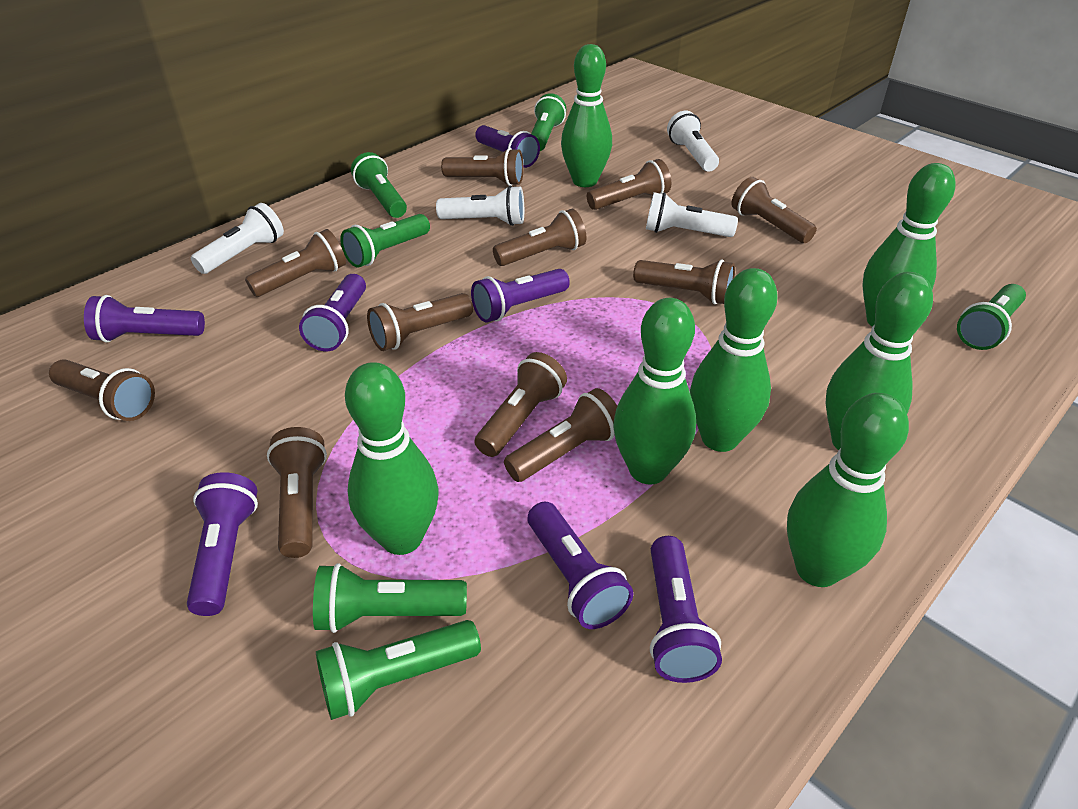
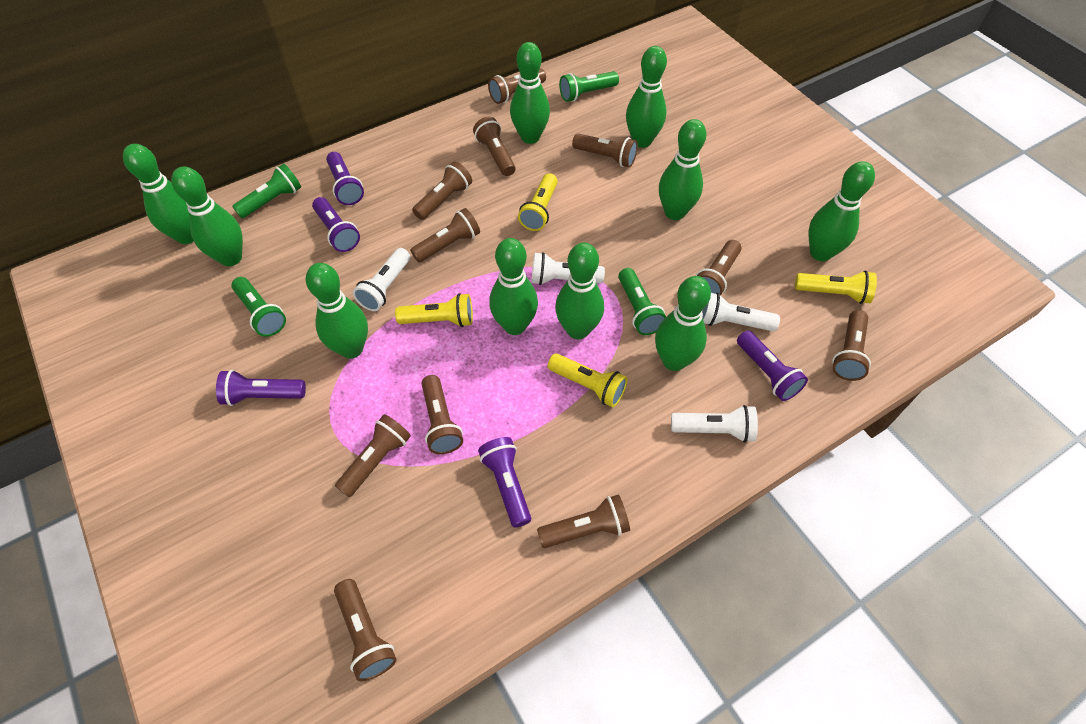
green bowling pin: [345,362,438,555] [561,44,612,187] [613,298,696,485] [690,268,778,452] [787,393,909,587] [826,272,933,450] [862,163,955,327] = 7 -> [123,144,194,244] [171,167,243,266] [306,263,368,359] [489,238,538,335] [510,42,550,144] [555,243,604,339] [626,46,667,148] [655,276,711,371] [659,119,706,220] [808,161,875,261] = 10
green flashlight: [313,563,467,633] [316,620,481,720] [340,214,430,268] [351,152,407,218] [531,93,566,151] [957,284,1026,350] = 6 -> [231,277,286,337] [232,164,301,218] [559,71,619,102] [618,268,666,335] = 4
purple flashlight: [84,295,205,343] [187,472,258,616] [299,274,366,351] [471,269,570,323] [475,125,540,168] [528,502,633,629] [650,536,722,683] = 7 -> [216,370,306,406] [312,197,360,252] [326,152,364,205] [478,437,531,528] [737,331,808,401] = 5
yellow flashlight: none = 0 -> [395,293,473,327] [518,173,558,231] [548,353,628,407] [795,271,877,304] = 4

